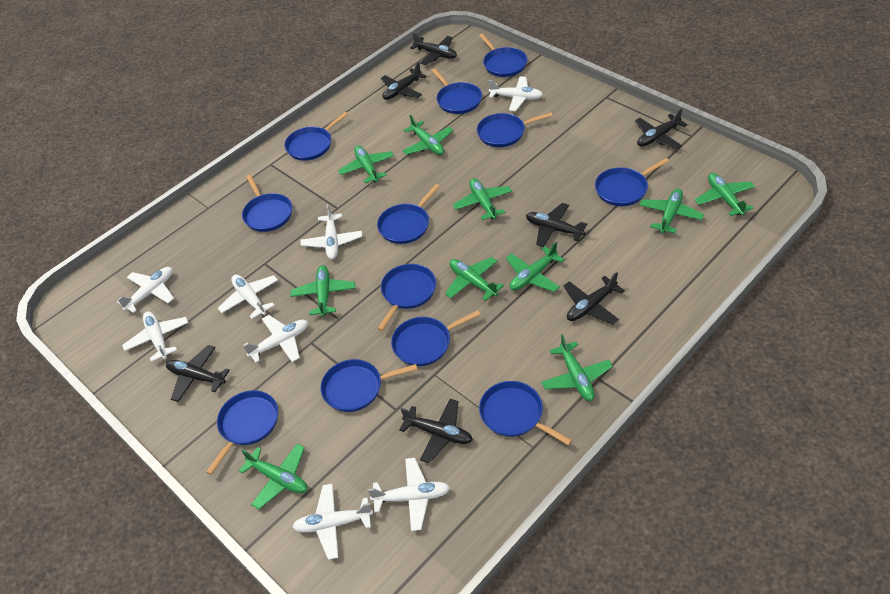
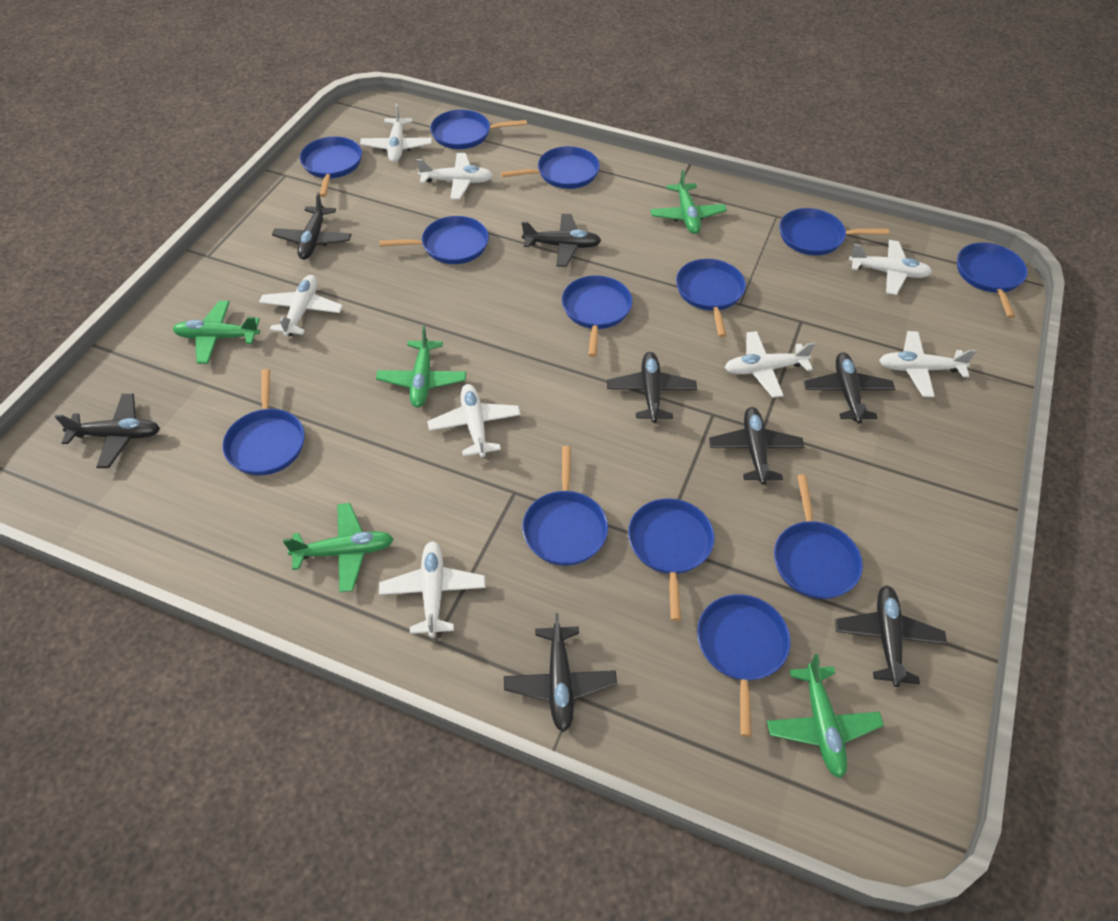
black plane: [166,345,230,402] [380,62,427,100] [399,399,473,463] [410,33,457,65] [526,203,587,247] [563,272,625,325] [635,108,688,149] = 7 -> [55,394,160,468] [272,192,352,260] [504,613,617,732] [522,214,601,267] [607,352,697,423] [709,407,804,485] [804,352,895,423] [835,585,947,687] = 8
blue pan: [206,390,278,475] [242,175,292,232] [284,112,348,161] [320,359,417,412] [377,184,440,244] [377,264,436,331] [391,310,481,366] [431,68,482,114] [477,112,553,147] [479,34,528,77] [479,381,572,446] [595,158,669,206] = 12 -> [223,369,305,475] [300,136,362,197] [379,216,489,264] [430,110,527,149] [501,146,600,189] [522,446,608,566] [562,275,633,357] [628,498,715,621] [676,259,746,338] [697,594,791,737] [774,475,863,599] [779,208,889,256] [957,243,1028,318] = 13
green plane: [239,443,308,509] [290,265,355,317] [338,145,394,183] [402,115,453,155] [445,257,504,301] [453,178,512,220] [506,242,565,292] [542,334,613,401] [639,188,704,233] [695,173,755,216] = 10 -> [173,301,260,364] [283,503,393,593] [376,326,466,408] [650,169,727,234] [767,654,884,778] = 5

